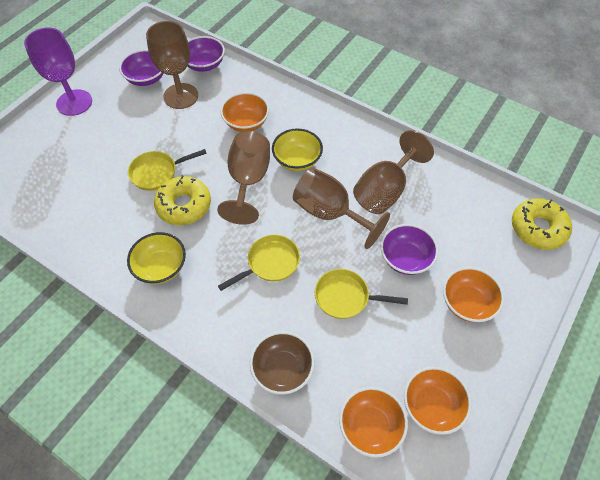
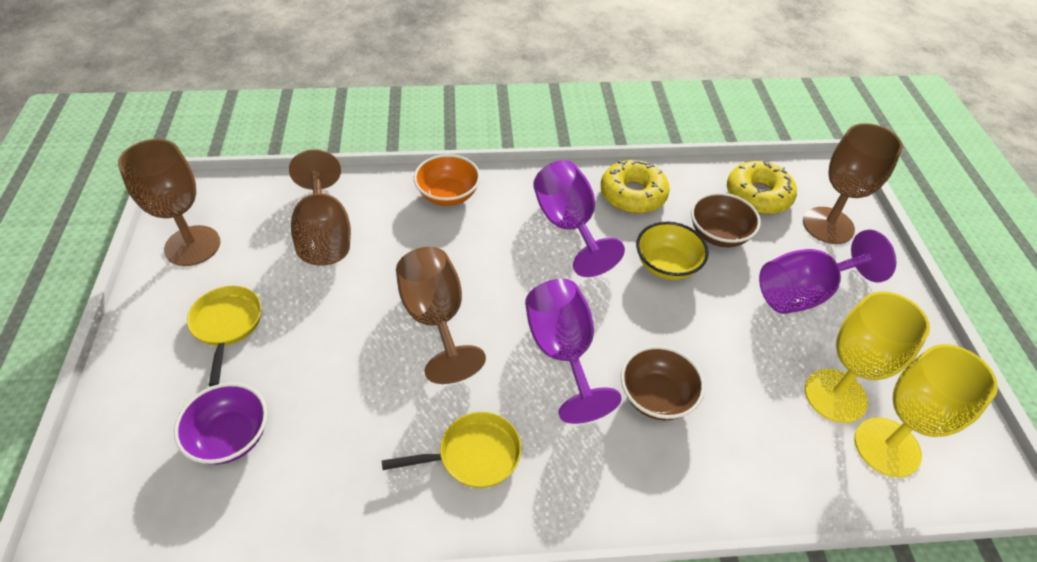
brown bowl: [250,331,314,395] = 1 -> [621,346,705,420] [691,192,761,247] = 2
orange bowl: [220,92,269,132] [339,387,408,458] [404,367,472,435] [443,267,504,322] = 4 -> [414,154,481,206] = 1
purple bowl: [119,50,163,86] [188,36,225,72] [380,224,438,275] = 3 -> [174,383,267,464] = 1
purple goblet: [24,28,92,116] = 1 -> [525,279,622,424] [533,160,625,277] [759,230,897,314] = 3
yellow bowl: [127,232,186,284] [272,128,323,171] = 2 -> [636,221,709,280] = 1
yellow goblet: none = 0 -> [805,291,930,423] [854,344,998,477] = 2
yellow pan: [128,149,207,191] [218,235,300,291] [315,269,408,319] = 3 -> [187,286,262,387] [382,412,521,488] = 2

